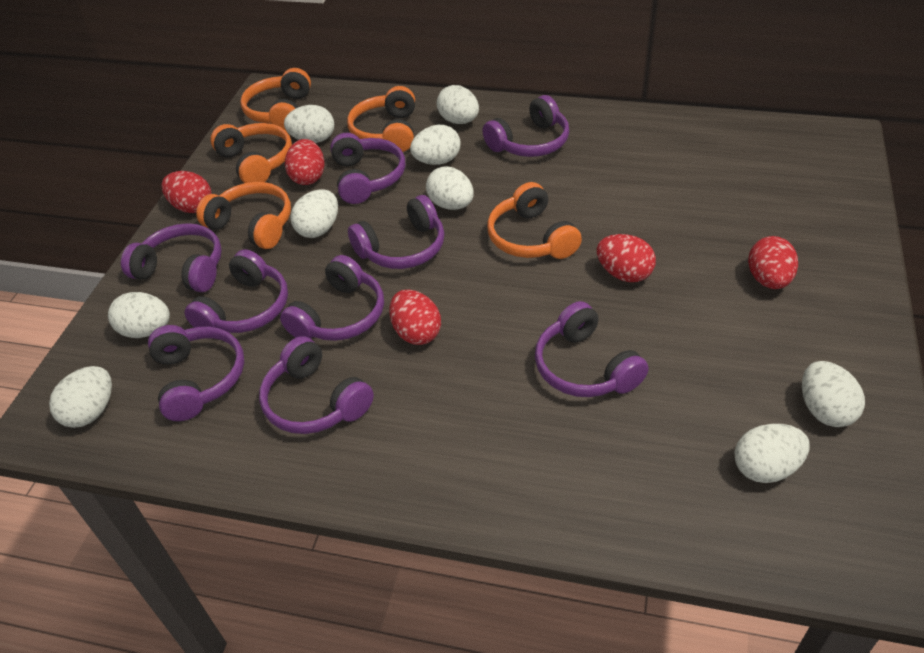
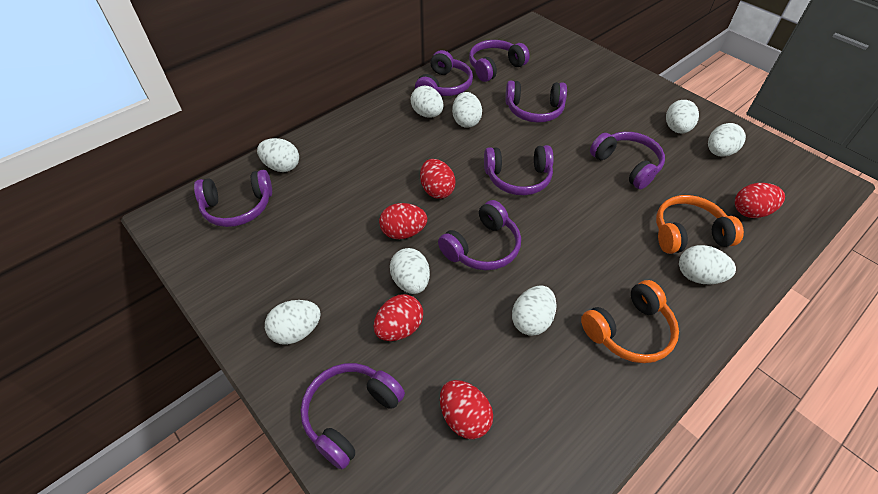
orange headphones: [196,182,291,249] [211,123,292,183] [240,68,311,131] [347,86,415,152] [487,182,582,259] = 5 -> [581,280,679,363] [656,195,744,254] = 2
purple headphones: [121,223,222,293] [148,325,244,421] [184,249,288,333] [259,336,374,434] [280,255,384,341] [330,133,405,204] [348,195,445,269] [482,95,569,157] [535,301,649,397] = 9 -> [194,170,272,227] [300,363,405,469] [415,50,473,96] [438,200,521,270] [469,40,530,82] [484,145,554,195] [505,81,567,123] [590,132,665,189] = 8

